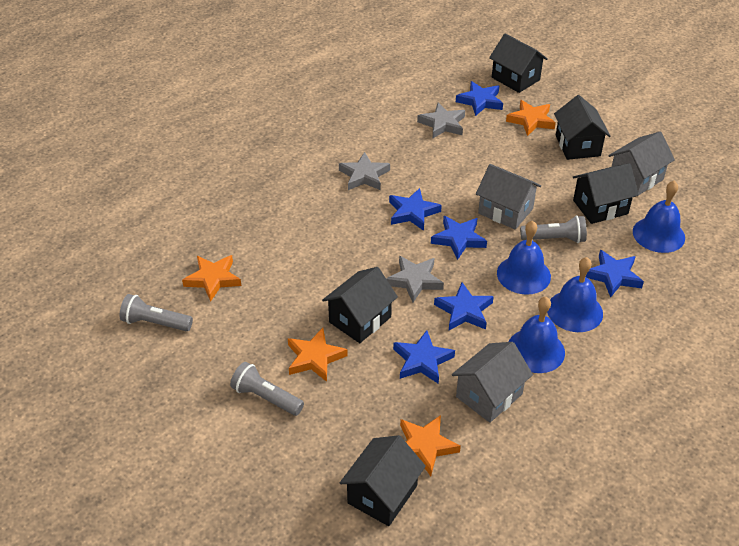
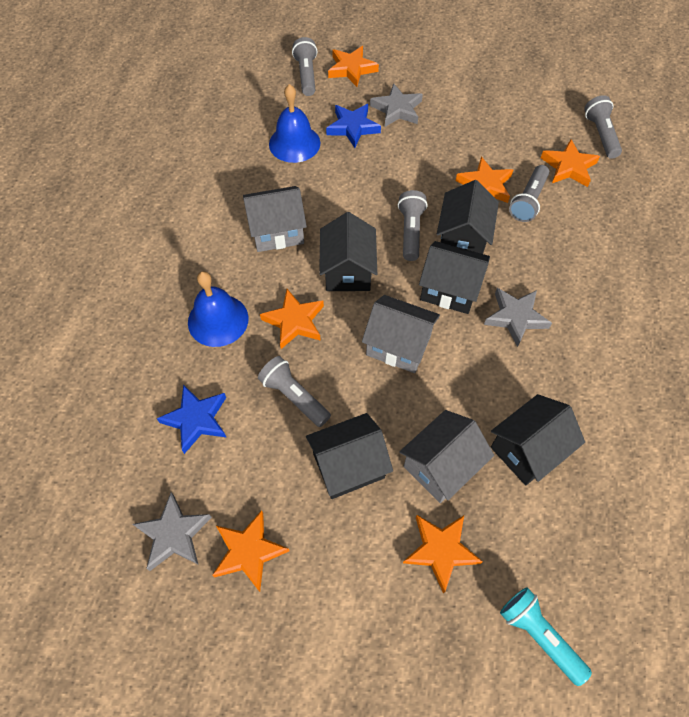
blue bell: [497,220,551,295] [508,297,565,373] [547,257,603,332] [633,181,685,253] = 4 -> [188,271,249,347] [269,84,321,163] = 2
blue star: [389,188,442,231] [393,330,455,384] [431,216,487,260] [434,282,494,330] [456,81,503,116] [586,250,644,298] = 6 -> [157,384,227,454] [326,104,381,148] = 2
grey flashlight: [120,294,193,331] [230,362,304,416] [520,215,587,243] = 3 -> [258,356,331,427] [292,37,318,96] [398,190,428,261] [509,165,550,222] [584,95,622,159] = 5
orange star: [182,255,241,302] [288,328,348,382] [400,415,461,476] [506,100,556,136] = 4 -> [212,510,290,592] [260,289,324,349] [328,46,379,87] [403,515,483,593] [455,157,513,203] [541,139,600,187] = 6
turquoise flashlight: none = 0 -> [500,587,592,686] = 1

